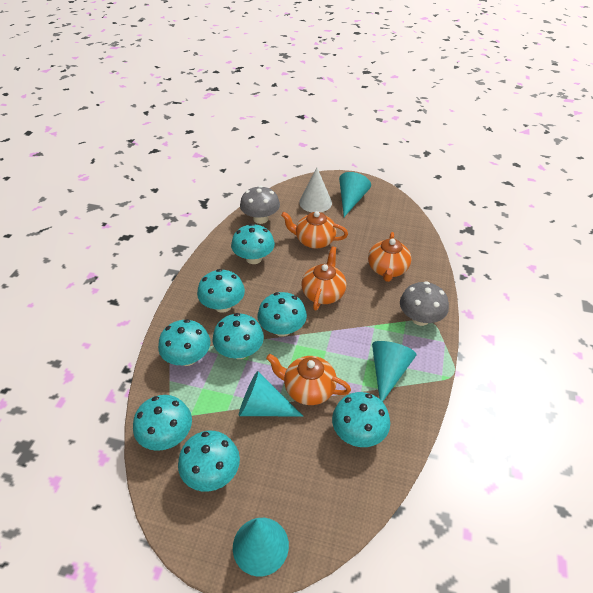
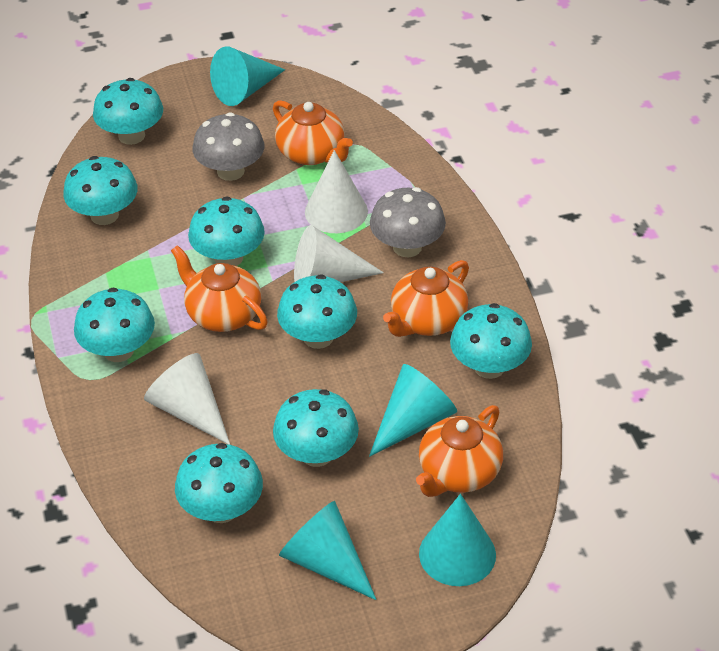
white cone: [299,167,332,212] = 1 -> [144,353,230,445] [294,225,384,282] [305,150,368,233] = 3

